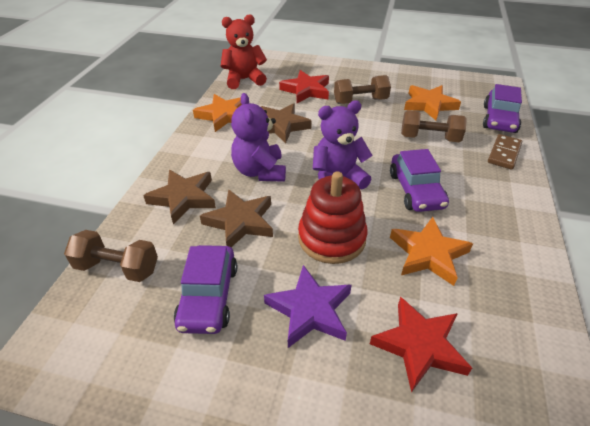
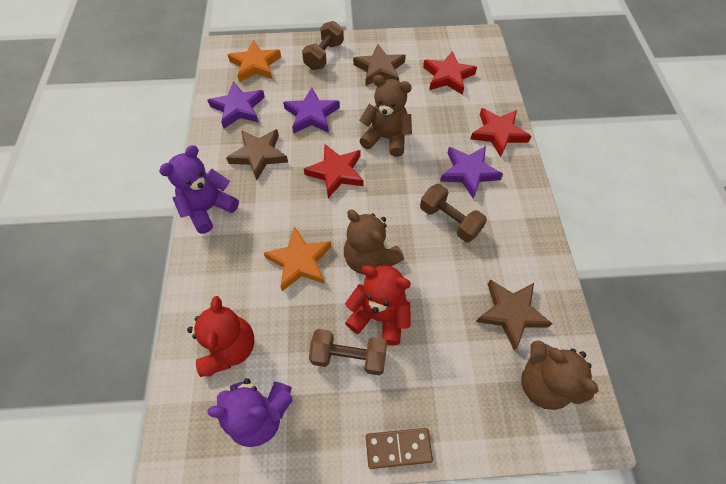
brown teddy bear: none = 0 -> [344,210,404,275] [359,75,412,157] [521,340,599,410] = 3
orange star: [193,94,242,132] [390,217,473,286] [404,85,461,120] = 3 -> [228,40,281,82] [264,226,331,291] = 2
purple car: [174,245,237,334] [390,149,449,212] [483,84,522,133] = 3 -> none = 0
purple star: [264,265,352,348] = 1 -> [207,81,265,128] [283,88,340,133] [440,146,503,199] = 3
red stacking toy: [298,171,368,264] = 1 -> none = 0
red star: [279,70,329,103] [370,297,472,392] = 2 -> [304,144,364,198] [423,51,477,95] [470,108,531,157] = 3
red teddy bear: [221,14,267,89] = 1 -> [187,296,255,377] [345,265,411,345] = 2

